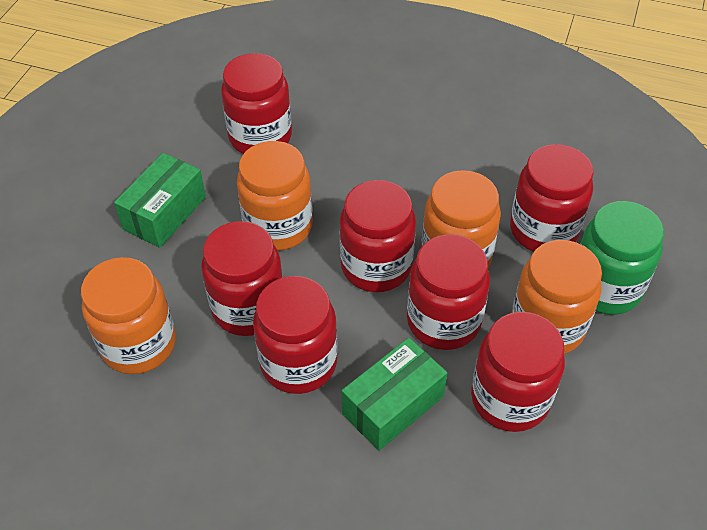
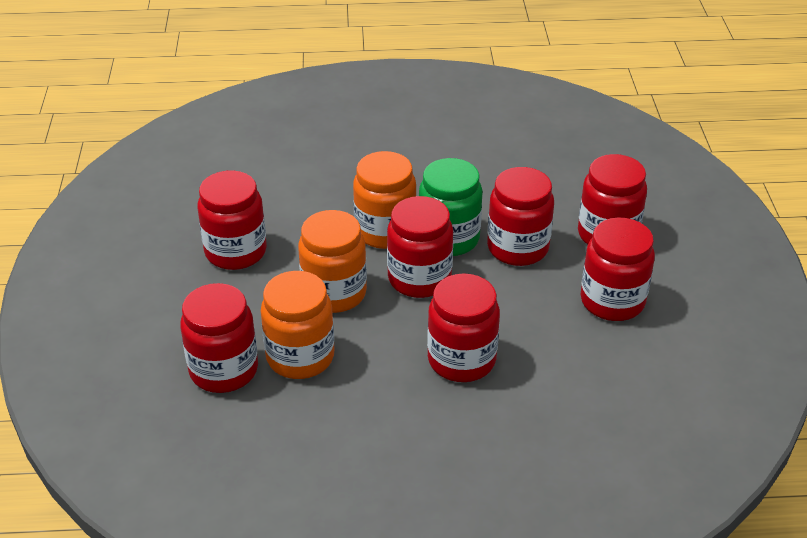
green box: [114,153,206,248] [342,338,447,451] = 2 -> none = 0
orange jar: [81,257,176,374] [237,141,313,251] [421,170,501,267] [512,240,602,354] = 4 -> [261,271,334,379] [298,210,367,313] [353,151,416,249] = 3

